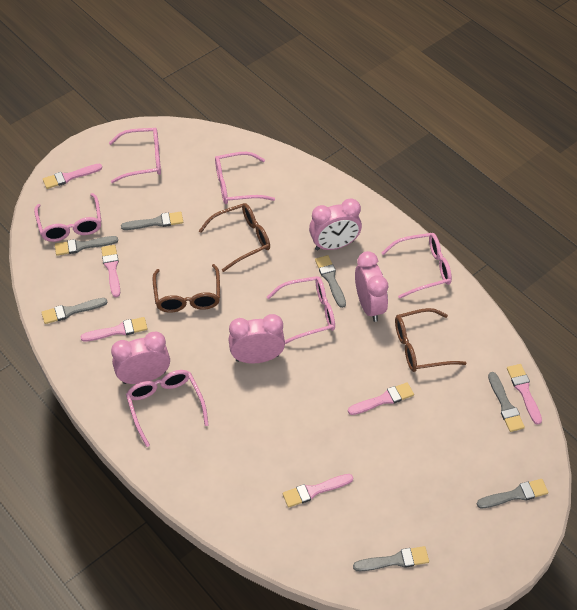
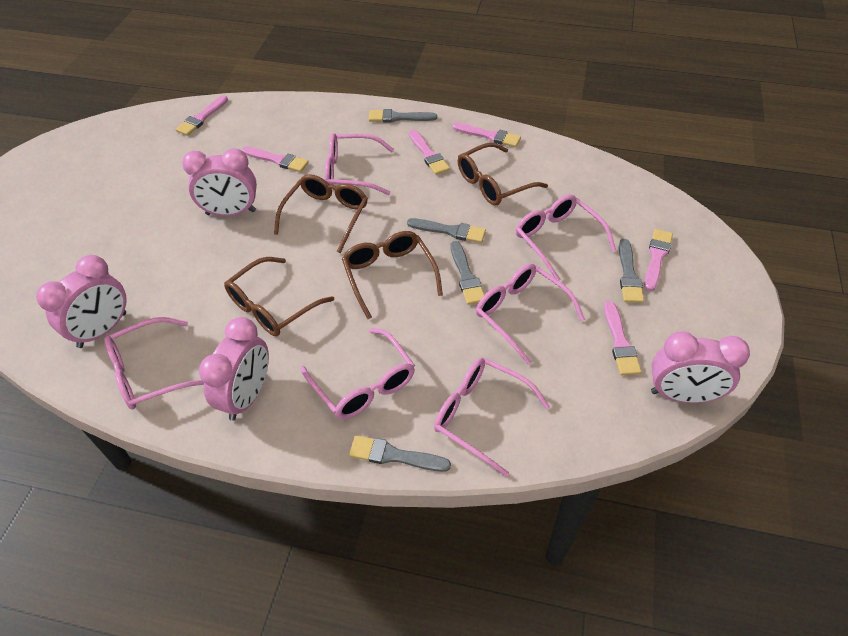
brown glasses: [152,264,220,313] [199,203,270,272] [395,308,466,372] = 3 -> [224,257,334,336] [274,174,368,253] [342,231,443,319] [458,143,548,206] = 4
grey brush: [41,298,108,324] [55,236,118,256] [121,212,183,230] [315,255,346,308] [353,546,429,571] [477,479,548,508] [488,372,525,432] = 7 -> [349,435,451,472] [369,109,437,122] [407,218,486,243] [451,241,484,305] [619,239,644,303] = 5

